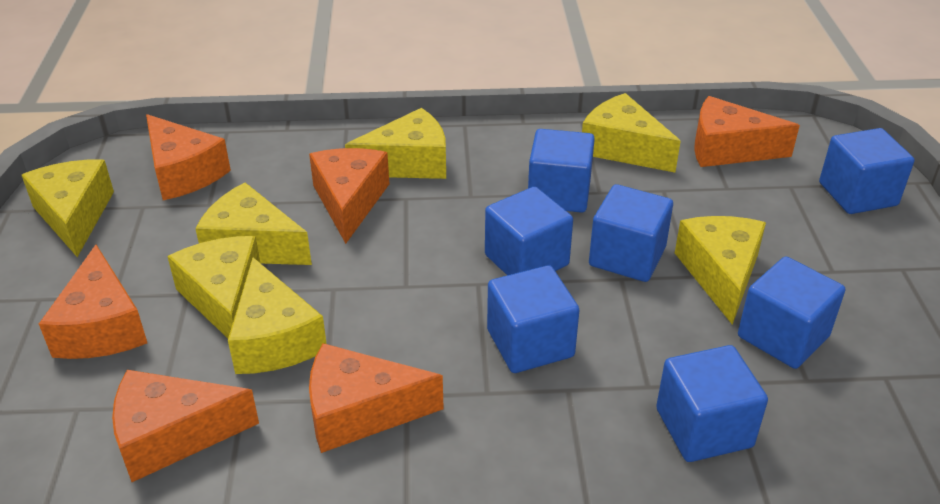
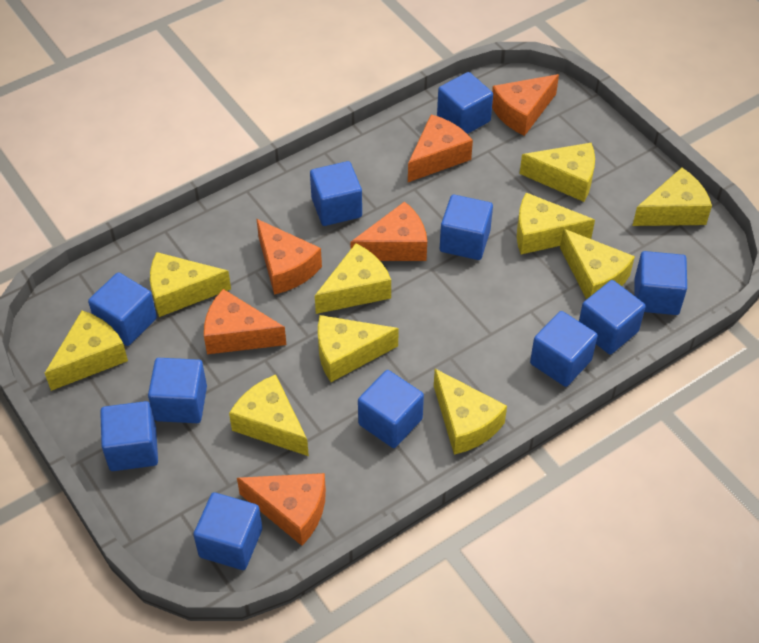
blue cube: [485,187,573,275] [487,265,580,373] [528,129,595,213] [589,184,673,282] [656,345,768,462] [738,256,845,369] [819,128,914,214] = 7 -> [88,272,157,346] [100,401,158,471] [148,358,207,423] [193,492,262,570] [310,161,362,226] [358,370,424,448] [437,72,493,134] [440,195,493,260] [530,311,598,387] [579,280,646,354] [635,251,687,315] = 11
yellow cheese: [22,159,114,257] [167,236,260,338] [196,183,312,265] [228,257,327,374] [345,108,446,179] [582,93,681,173] [675,216,766,325] = 7 -> [45,311,128,391] [150,252,231,317] [229,374,309,456] [315,243,391,314] [318,315,399,382] [434,369,507,455] [517,192,595,254] [520,143,595,202] [560,229,635,300] [632,168,712,226] = 10

